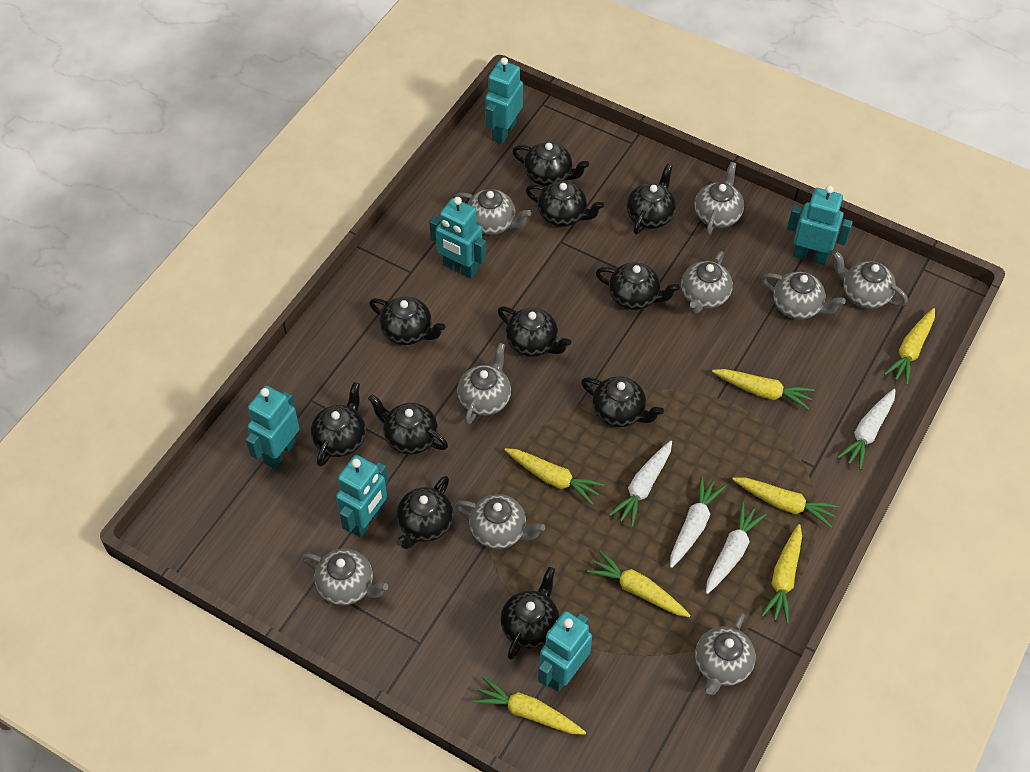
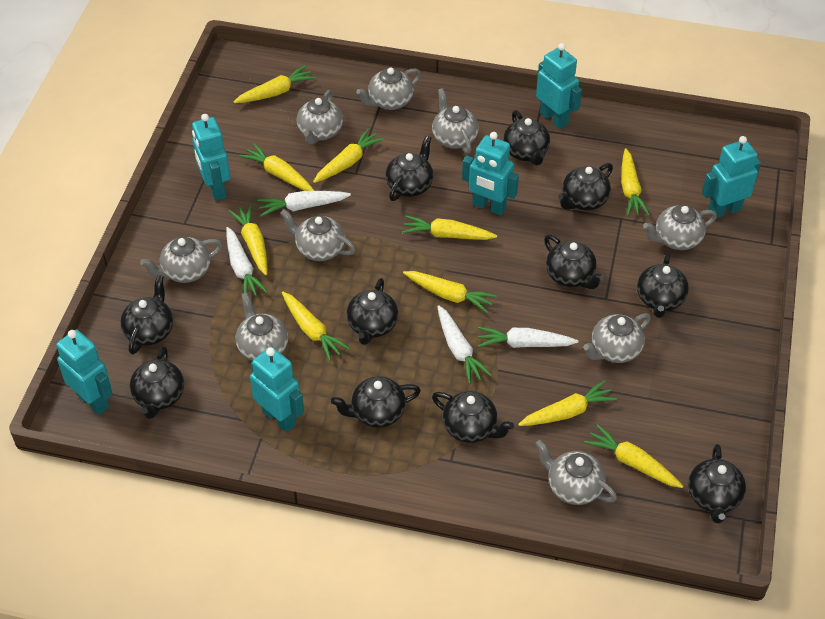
yellow carrot: [472,677,586,735] [505,448,604,505] [587,551,691,617] [712,369,815,410] [732,477,839,528] [761,524,802,624] [884,308,935,385] = 7 -> [228,204,267,275] [234,65,316,103] [239,143,315,191] [282,292,350,361] [313,129,384,183] [402,215,497,240] [403,271,497,313] [518,380,617,426] [584,424,683,488] [621,148,650,217] = 10

